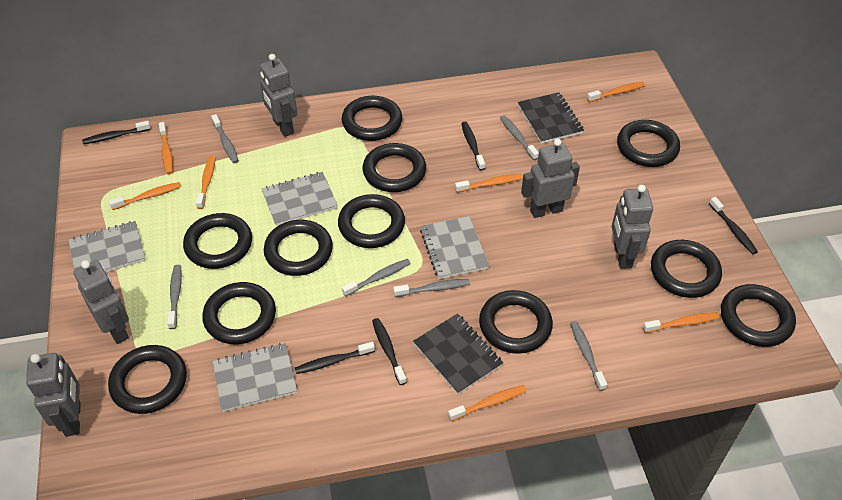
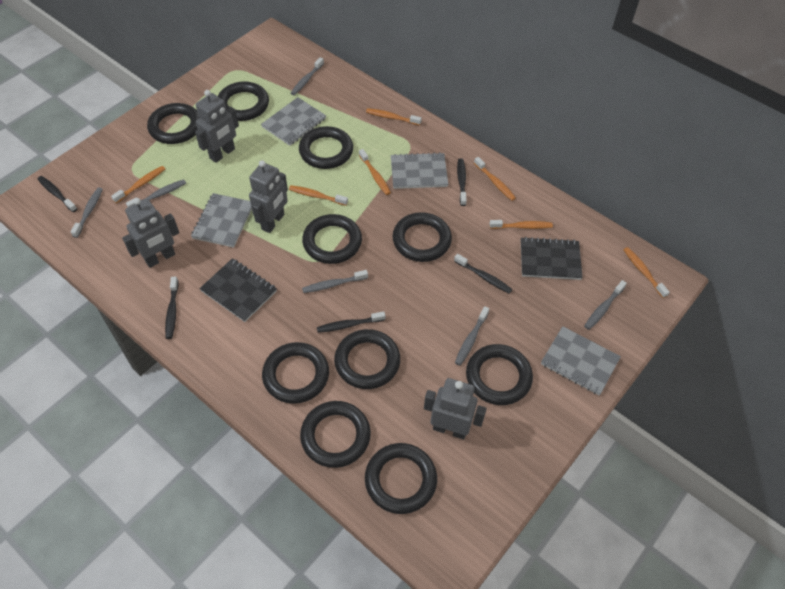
black ring: [108,345,187,414] [183,213,252,269] [202,282,276,344] [264,220,333,276] [338,194,405,248] [342,96,402,141] [363,143,426,192] [479,290,553,354] [617,120,680,167] [651,240,722,298] [721,284,796,347] = 11 -> [147,103,200,144] [218,81,269,121] [262,342,329,404] [299,126,353,169] [300,401,371,468] [302,214,362,264] [334,329,400,389] [365,443,437,514] [392,212,452,262] [466,344,533,405] = 10
grey robot: [26,353,81,437] [73,260,129,344] [260,54,297,137] [521,139,580,218] [612,185,653,269] = 5 -> [122,198,179,268] [195,90,239,163] [249,160,288,233] [424,378,487,439] = 4

